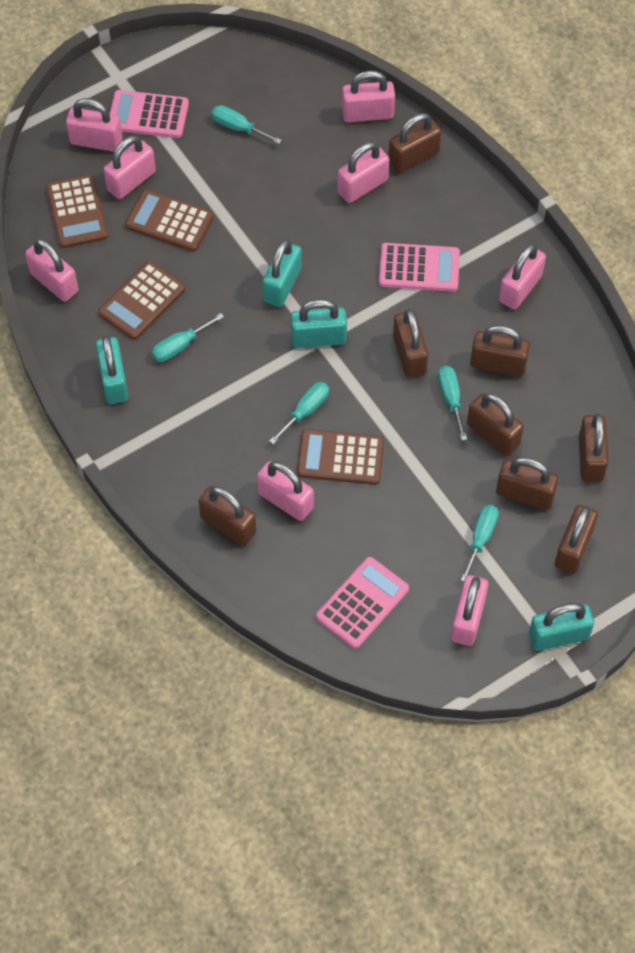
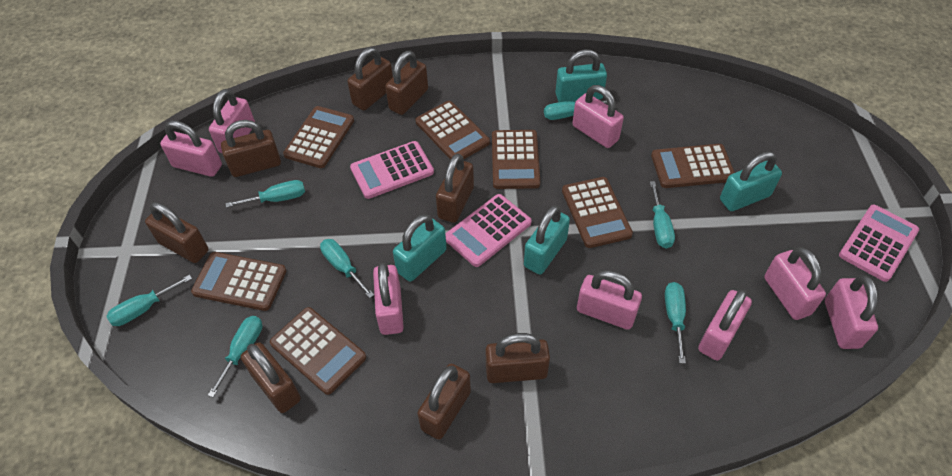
brown calculator: [46,175,108,248] [98,261,185,340] [125,189,214,252] [297,429,384,485] = 4 -> [191,252,286,311] [270,307,366,395] [283,106,354,168] [416,101,490,160] [492,130,540,189] [562,177,633,248] [651,144,735,188] = 7
turquoise screwdriver: [152,313,224,362] [211,105,282,144] [269,382,329,444] [438,366,467,441] [461,505,499,582] = 5 -> [107,275,192,326] [208,316,262,397] [226,180,305,208] [320,239,374,298] [544,100,607,120] [650,181,675,248] [665,282,686,364] = 7

